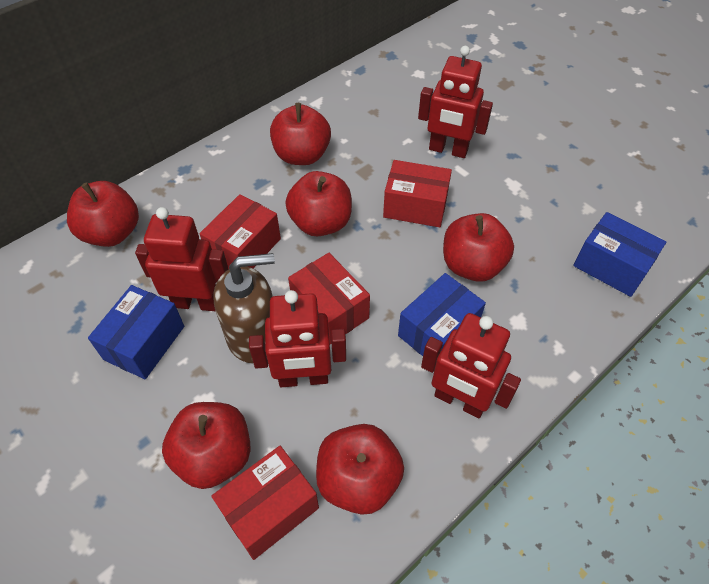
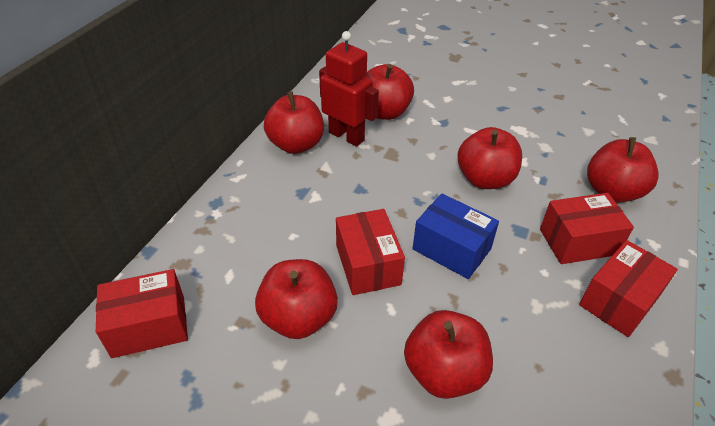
blue box: [88,285,184,379] [398,273,486,356] [573,212,666,297] = 3 -> [413,193,499,279] = 1
brown soap dispenser: [213,253,275,363] = 1 -> none = 0
red robot: [135,207,229,311] [249,290,346,387] [418,46,493,158] [421,313,521,418] = 4 -> [319,31,379,147] = 1

